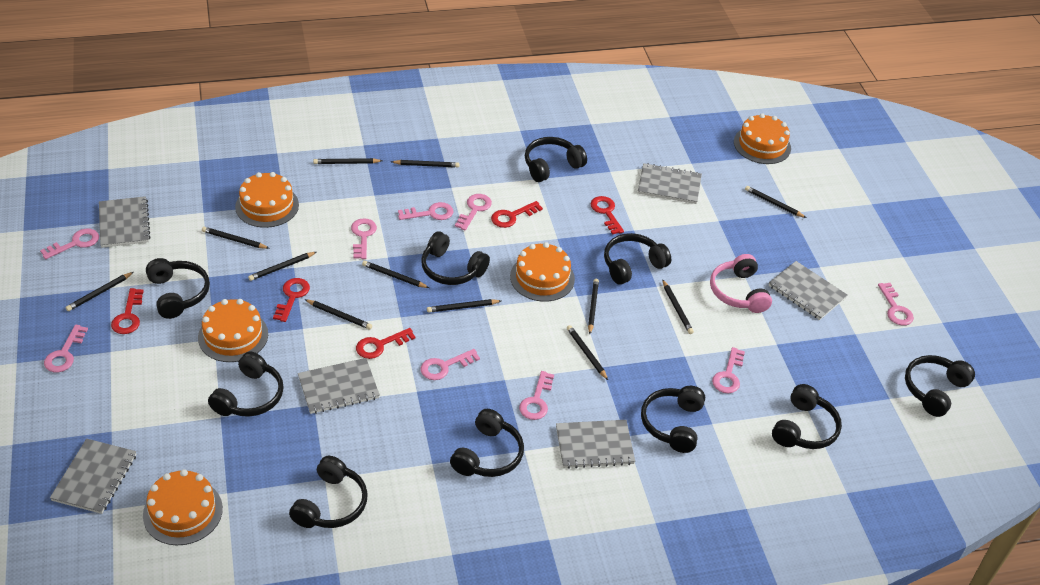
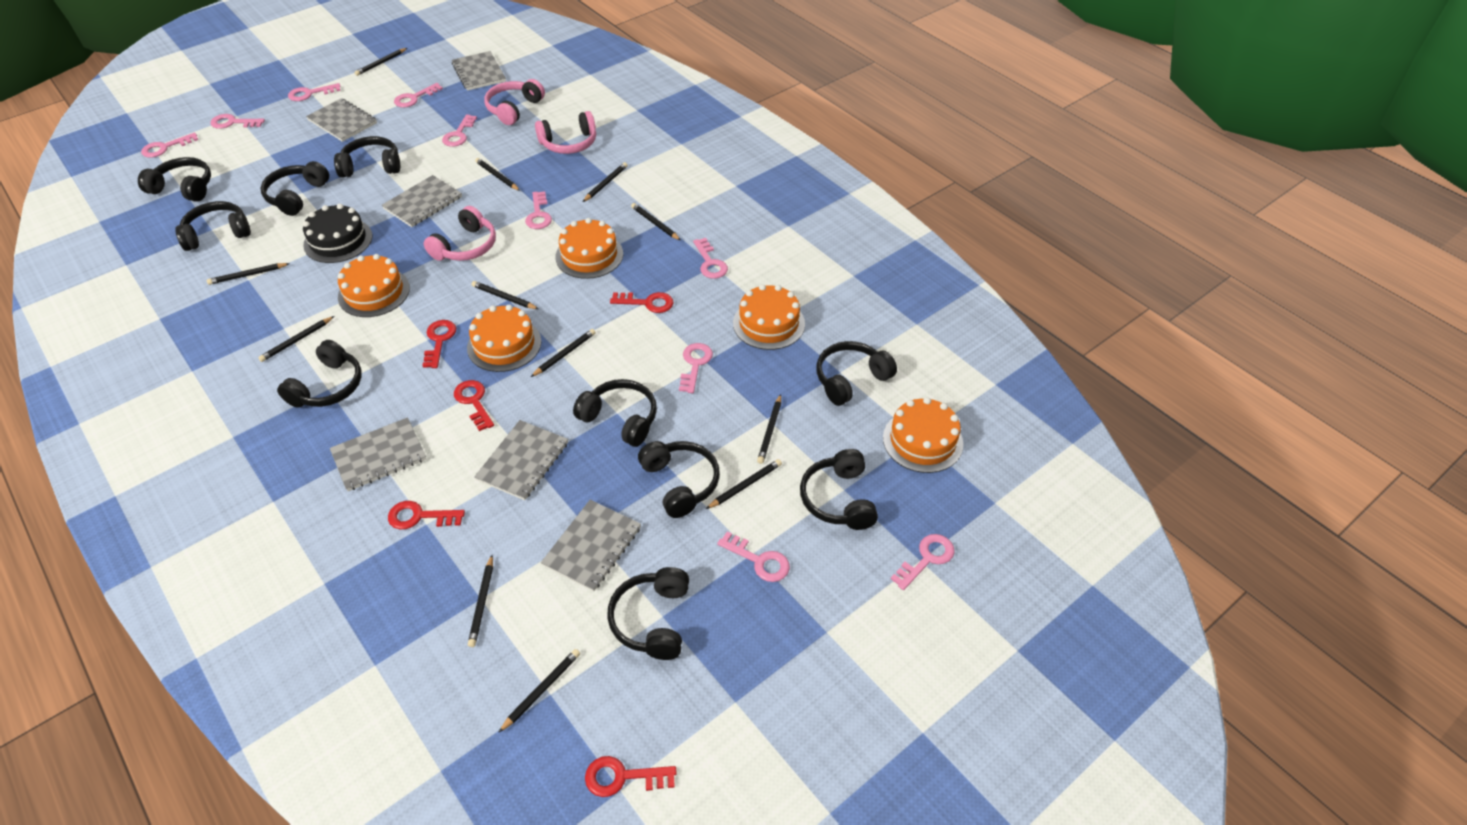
black cake: none = 0 -> [303,204,372,263] = 1
pink headphones: [710,254,772,313] = 1 -> [424,206,496,261] [484,79,545,125] [535,111,596,154] = 3
pink key: [40,229,99,259] [44,325,88,372] [351,218,377,259] [398,202,453,220] [421,349,480,380] [455,194,492,231] [519,371,554,420] [712,347,745,393] [878,283,914,326] = 9 -> [141,133,198,158] [210,114,265,129] [288,83,341,101] [394,83,443,108] [442,114,477,147] [525,191,552,229] [679,343,713,393] [693,238,728,279] [717,531,790,582] [891,534,955,590] = 10

